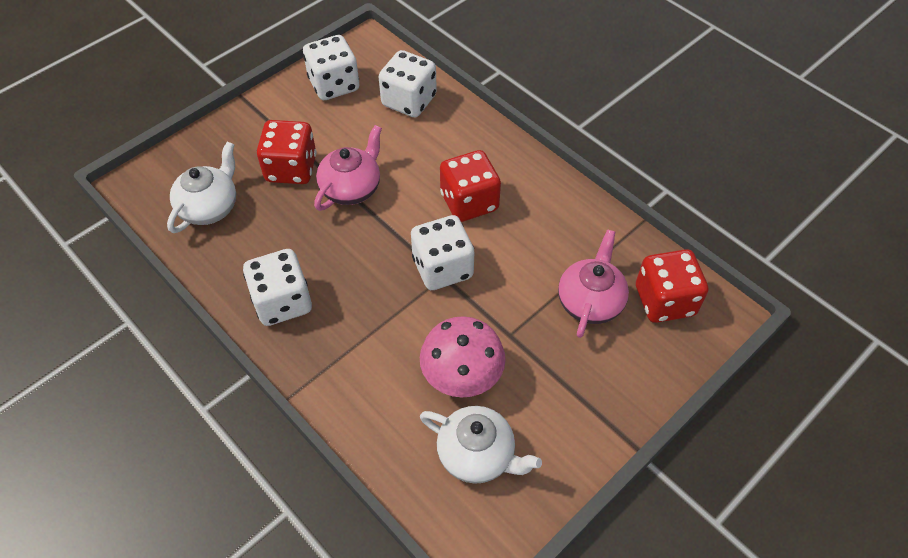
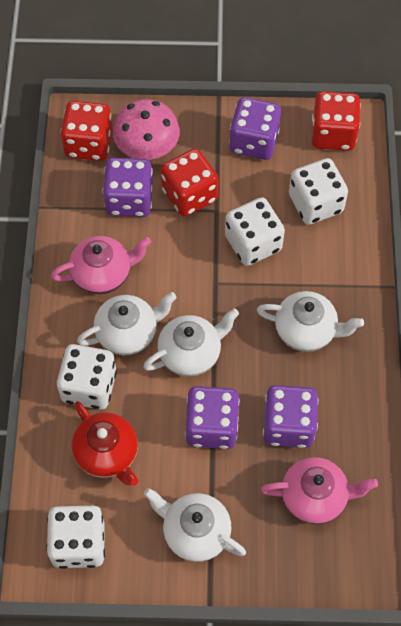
purple dice: none = 0 -> [103,158,153,217] [185,386,240,449] [229,97,281,160] [263,385,318,448] = 4
red teapot: none = 0 -> [72,401,138,486] = 1
white teapot: [167,142,236,233] [420,406,542,484] = 2 -> [77,292,177,355] [143,308,239,377] [144,488,246,562] [257,291,364,352] = 4

